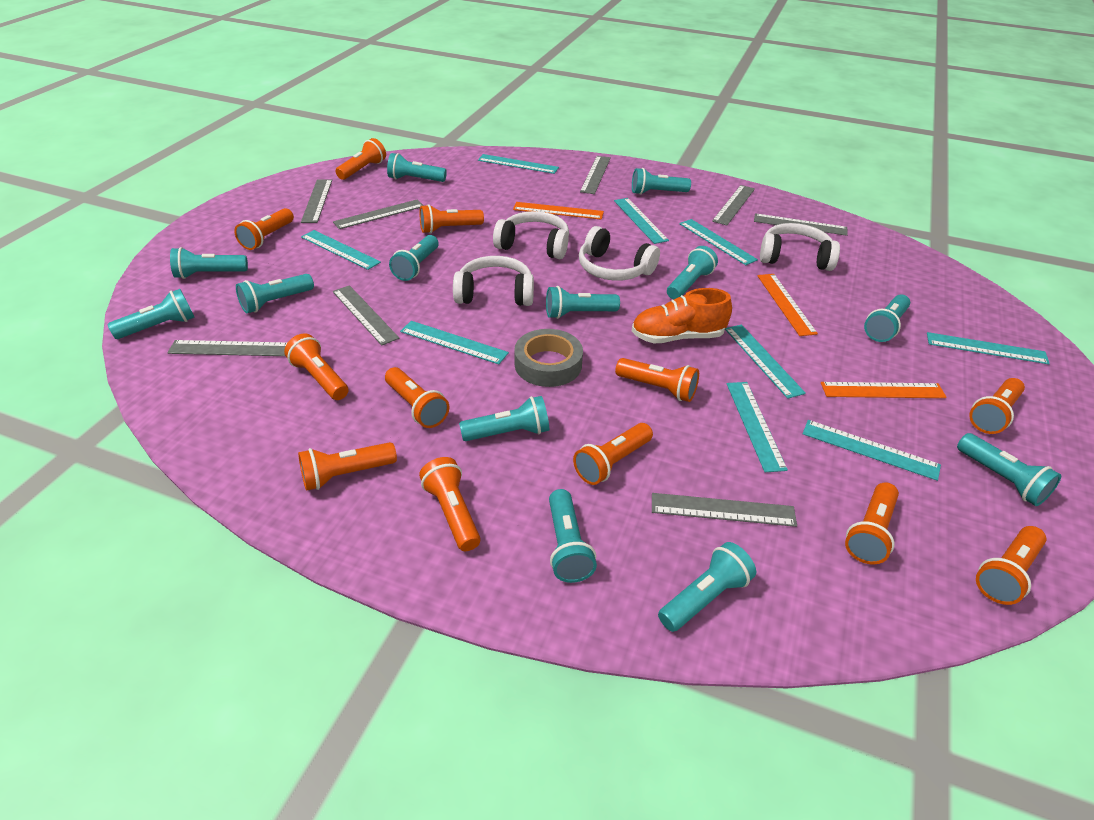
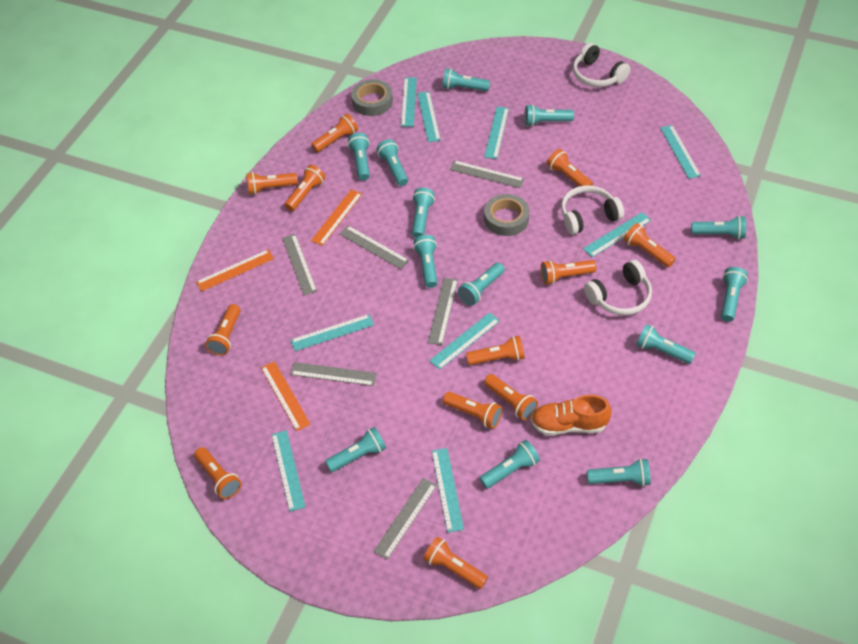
grey ruler: [167,340,287,356] [301,179,332,223] [333,199,424,229] [333,285,400,346] [580,156,611,194] [652,493,797,527] [712,185,755,225] [754,213,848,236] = 8 -> [282,234,317,295] [290,362,377,386] [340,226,409,269] [373,478,437,560] [428,278,458,345] [450,160,524,188] = 6
grey tape: [514,329,583,387] = 1 -> [351,79,393,116] [484,194,529,236] = 2
white headphones: [453,256,534,306] [493,211,569,259] [579,226,660,281] [760,223,840,271] = 4 -> [561,186,624,235] [573,43,631,87] [584,260,652,316] = 3

